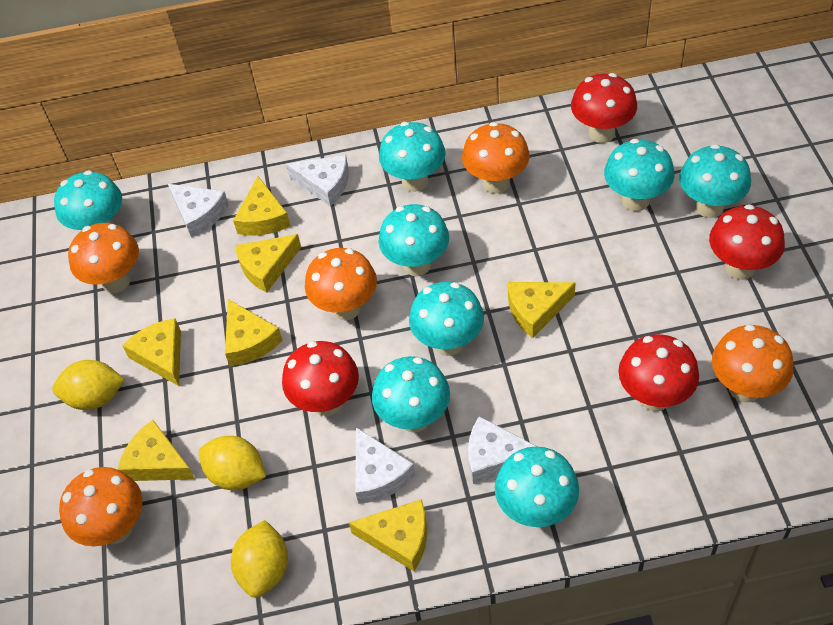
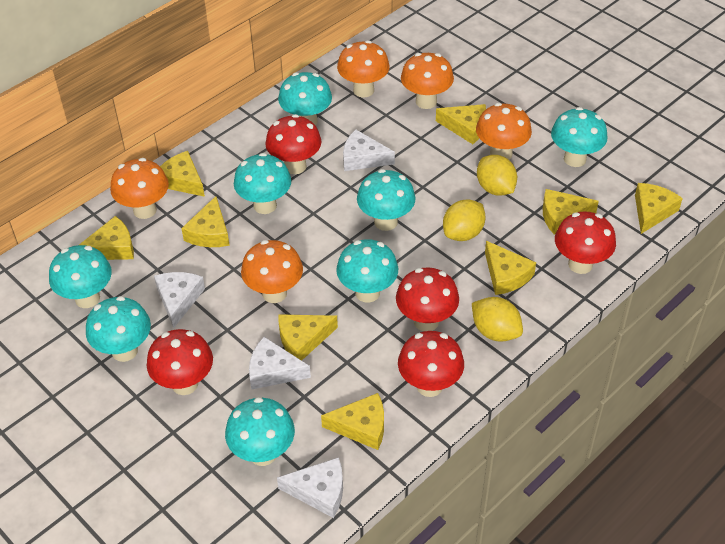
red mushroom: [282,341,359,416] [571,73,637,143] [618,334,699,411] [709,204,785,280] = 4 -> [147,329,213,395] [265,114,321,174] [396,267,459,331] [398,331,464,397] [555,212,616,274] = 5
yellow cheese: [117,420,195,481] [122,318,181,386] [225,299,283,366] [233,176,290,235] [235,234,301,293] [349,499,427,571] [508,282,576,338] = 7 -> [79,216,134,260] [160,151,205,197] [181,196,230,247] [279,314,338,361] [321,393,384,450] [436,104,486,144] [485,241,536,295] [543,189,599,235] [635,183,683,234] = 9

